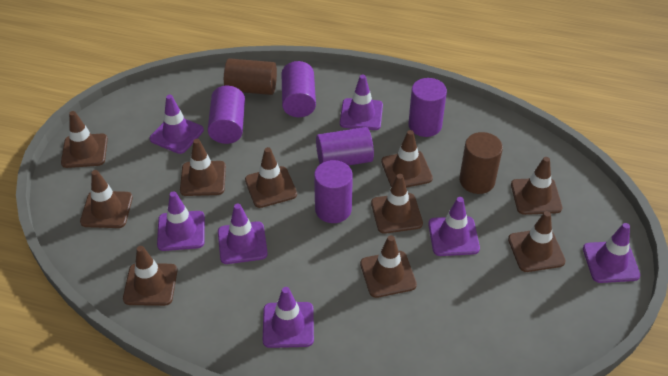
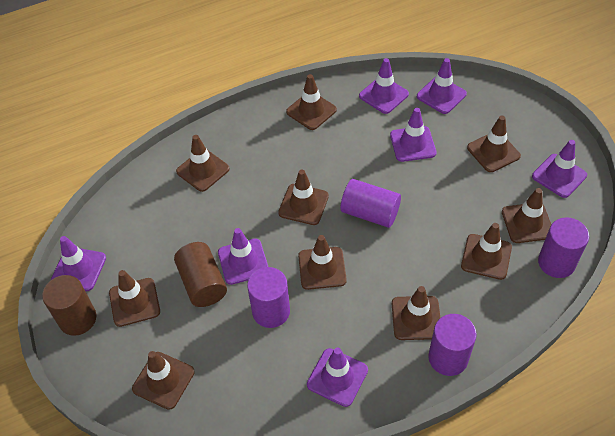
purple cylinder: [208,86,245,144] [281,61,316,117] [314,160,353,223] [316,127,374,166] [408,78,447,137] = 5 -> [247,267,290,328] [341,179,401,228] [428,314,477,376] [538,217,589,278] = 4

